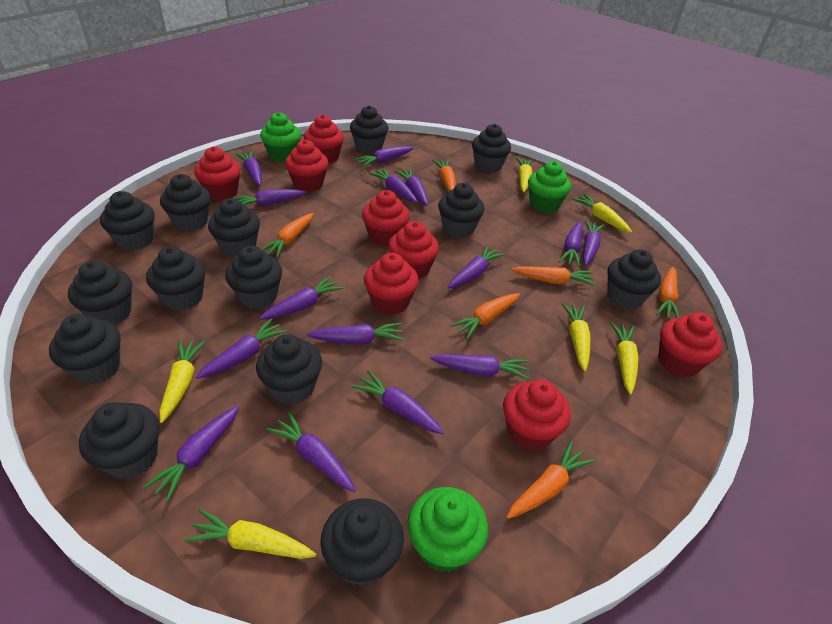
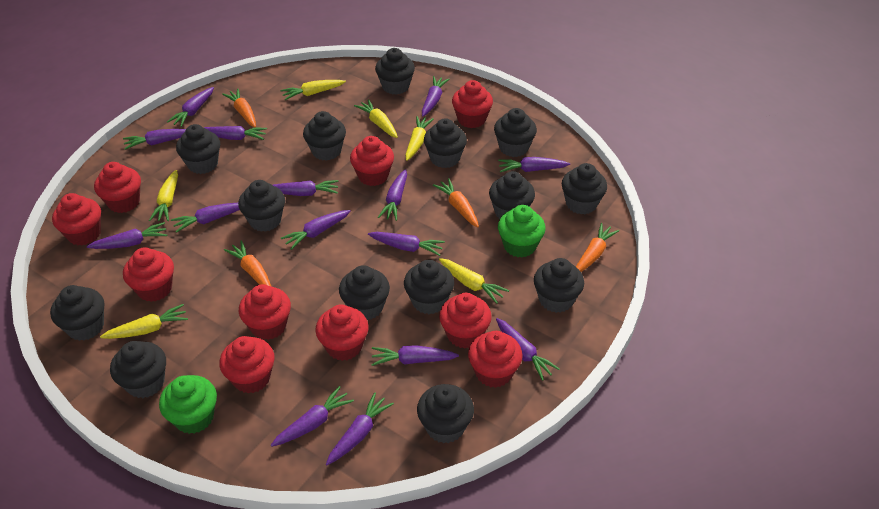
green cupcake: [260,112,301,162] [408,487,488,572] [528,161,571,213] = 3 -> [159,375,217,434] [498,205,546,258] = 2
orange carrot: [261,213,314,258] [432,159,456,192] [450,293,520,340] [507,441,595,519] [511,266,596,286] [656,267,679,318] = 6 -> [222,89,256,127] [224,240,271,286] [433,178,479,227] [576,223,619,272] = 4
red cupcake: [194,147,241,201] [285,140,328,192] [304,114,344,164] [362,190,410,247] [364,253,419,315] [388,221,439,280] [503,380,571,451] [658,313,722,377] = 8 -> [52,193,101,246] [94,162,141,213] [123,247,174,302] [219,336,275,393] [239,284,291,340] [315,304,369,361] [350,136,394,186] [439,293,492,348] [452,80,493,128] [468,331,523,388] = 10

